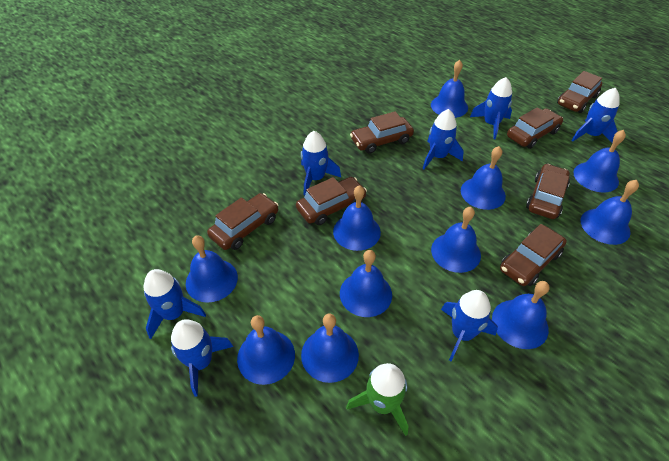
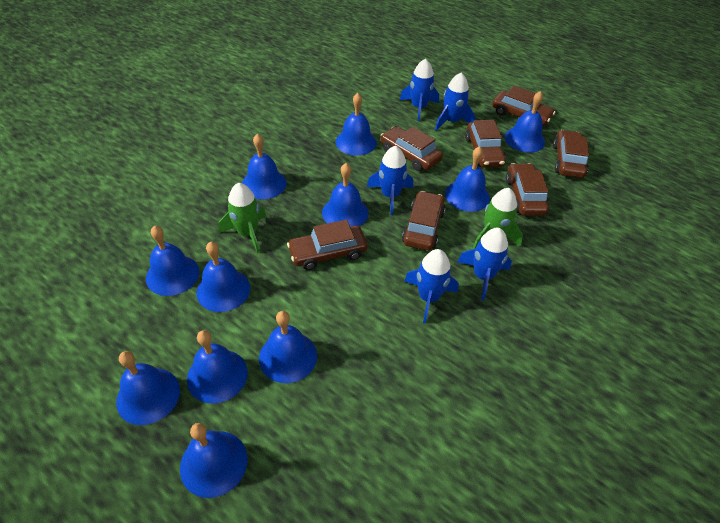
blue rocket: [143,269,206,339] [171,319,233,397] [301,131,341,195] [423,109,464,169] [441,290,498,361] [470,77,512,139] [571,88,620,143] = 7 -> [367,146,413,215] [400,58,439,121] [404,249,459,324] [435,73,475,131] [458,228,512,301] = 5
green rocket: [346,363,408,436] = 1 -> [219,183,267,253] [472,188,523,249] = 2

